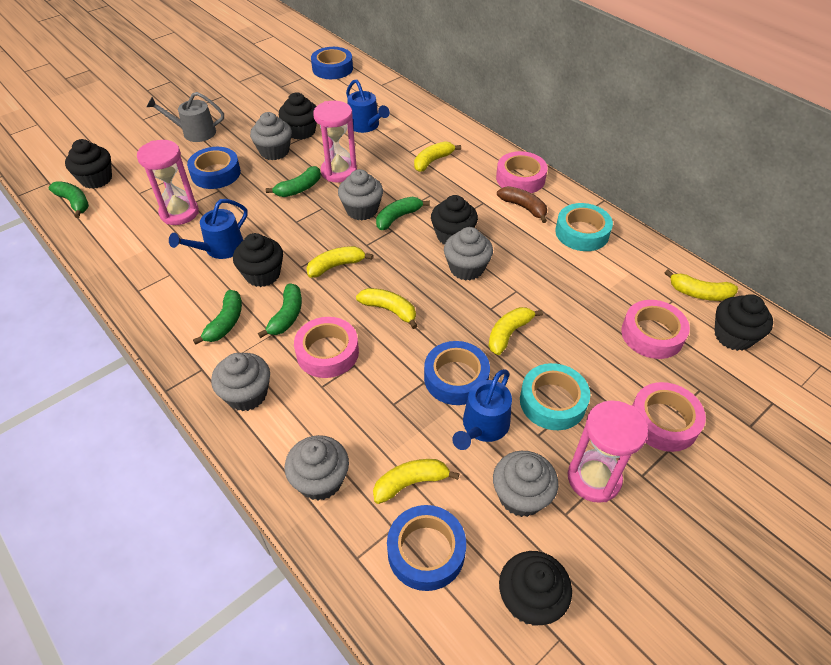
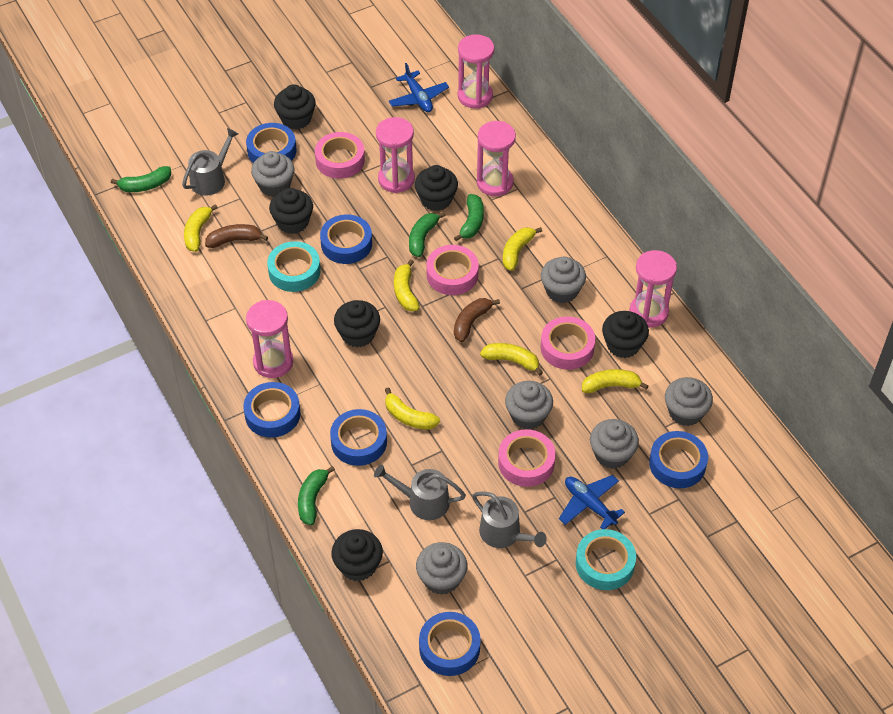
blue plane: none = 0 -> [389,63,449,112] [559,475,625,529] = 2
blue tape: [187,147,241,189] [311,47,353,79] [387,505,466,591] [424,341,490,405] = 4 -> [243,382,300,438] [246,123,297,163] [320,214,372,264] [330,409,387,466] [419,612,481,676] [649,431,708,488] = 6
blue watering can: [169,199,248,259] [346,79,390,133] [452,369,512,450] = 3 -> none = 0
brown banana: [497,186,547,223] = 1 -> [205,224,268,248] [454,298,500,342] = 2
green banana: [49,181,89,218] [193,290,242,345] [258,283,302,338] [266,166,321,197] [376,197,430,230] = 5 -> [111,166,171,192] [298,466,335,525] [409,212,446,257] [454,194,484,241] = 4
grey watering can: [147,92,224,142] = 1 -> [182,128,238,196] [374,464,466,520] [472,491,547,548] = 3
pink hourglass: [137,140,199,225] [313,101,357,183] [568,400,648,503] = 3 -> [246,300,293,378] [376,117,415,193] [458,34,494,109] [477,121,516,196] [629,250,677,328] = 5

